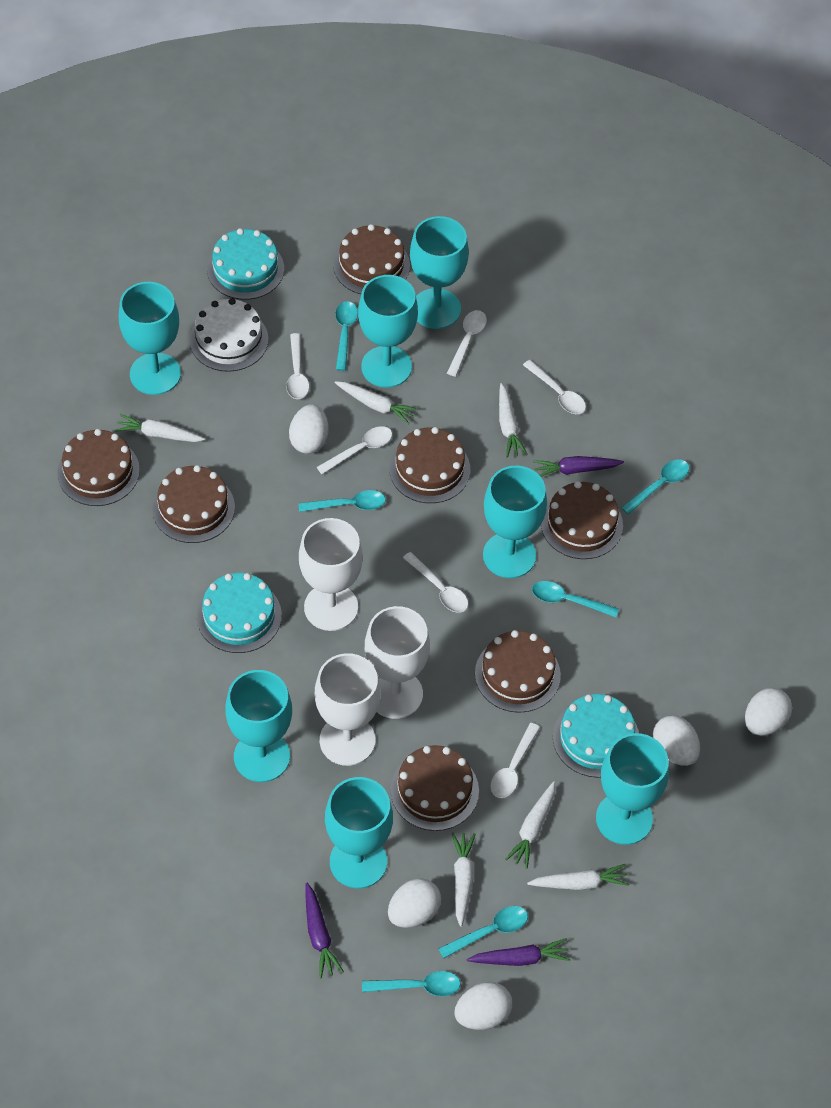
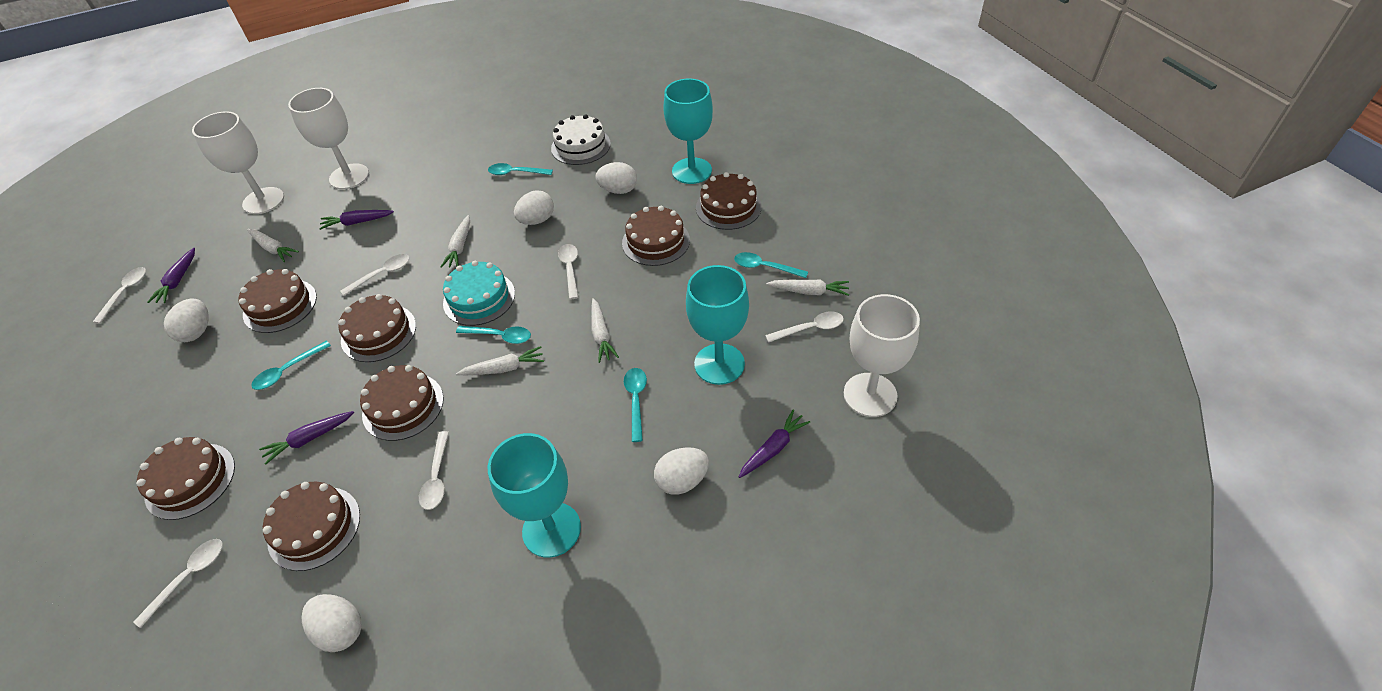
purple carrot: [305,883,344,978] [467,938,571,966] [533,456,624,477] = 3 -> [148,248,195,303] [259,411,354,465] [319,210,394,230] [739,410,811,478] = 4
turquoise cake: [197,573,282,653] [207,228,284,300] [553,694,639,778] = 3 -> [443,261,515,326] = 1
turquoise goblet: [119,282,181,395] [225,670,292,782] [325,777,393,889] [358,275,418,388] [410,216,469,329] [483,466,547,578] [596,733,669,845] = 7 -> [488,433,581,558] [663,79,713,184] [686,265,749,385] = 3
turquoise spoon: [299,490,386,512] [335,301,358,371] [362,971,461,996] [438,906,528,959] [532,581,619,617] [621,459,689,514] = 6 -> [251,341,331,390] [456,326,531,344] [488,163,553,175] [624,368,647,442] [734,252,808,278] = 5
white carrot: [115,414,205,442] [335,381,418,425] [452,832,476,927] [499,383,528,458] [505,781,555,869] [527,864,629,890] = 6 -> [247,229,299,262] [441,215,470,268] [456,346,544,375] [591,298,619,363] [766,280,849,296] = 5

